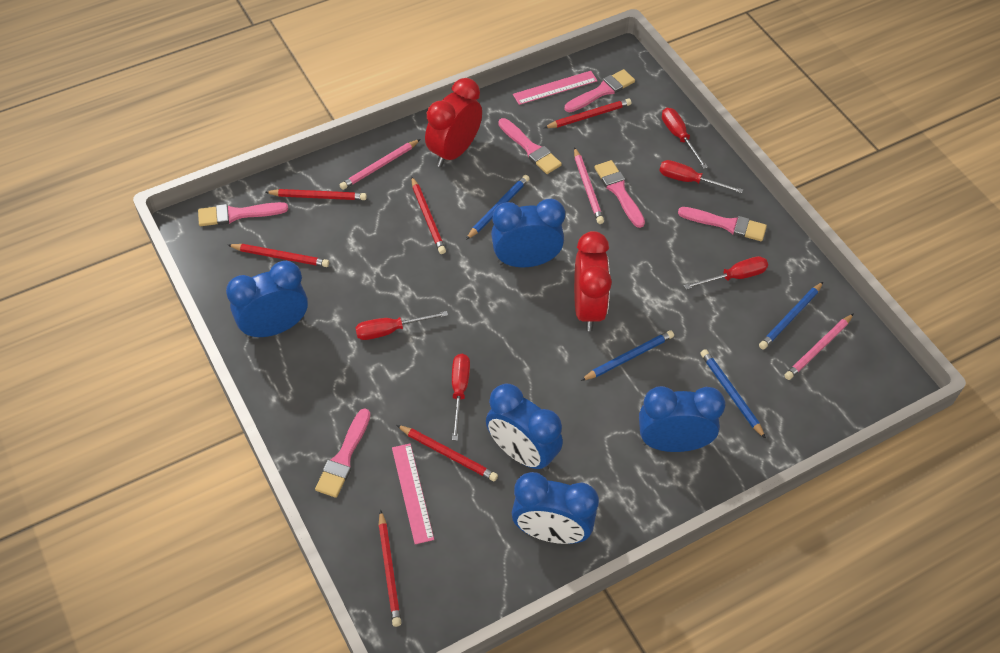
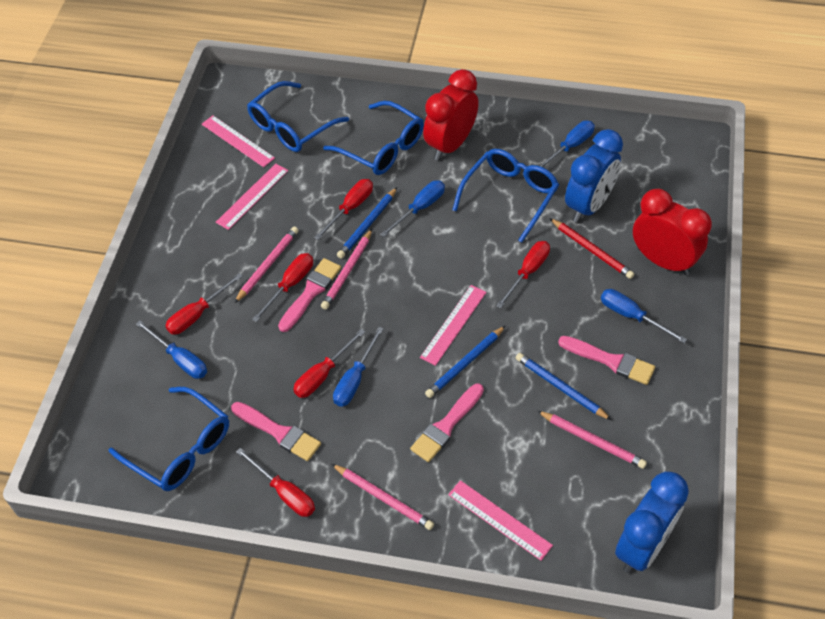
blue clock: [226,261,308,339] [486,384,563,471] [491,199,565,267] [512,472,599,544] [639,386,725,452] = 5 -> [565,129,623,223] [615,471,689,573] = 2
blue glasses: none = 0 -> [108,387,229,491] [247,81,349,152] [323,101,424,175] [452,149,559,243] = 4
blue pencil: [466,175,530,240] [581,330,674,381] [700,349,766,439] [759,282,823,349] = 4 -> [337,187,397,259] [425,326,505,398] [516,353,611,420] = 3
blue screwdriver: none = 0 -> [136,321,207,379] [333,327,384,407] [380,181,445,237] [540,121,595,167] [601,289,687,343] = 5
pink brush: [198,202,288,226] [315,408,371,498] [498,118,562,174] [565,69,635,112] [594,160,645,228] [678,207,767,241] = 6 -> [231,402,321,461] [278,258,341,332] [410,384,484,462] [558,336,655,385] = 4
pink pencil: [340,139,421,190] [574,147,604,224] [784,313,854,380] = 3 -> [235,226,299,303] [321,229,372,310] [332,464,434,530] [537,411,647,469] = 4
pink ruler: [392,444,434,544] [513,71,598,105] = 2 -> [201,116,275,167] [216,164,288,230] [420,285,486,366] [448,480,553,561] = 4
red pencil: [228,244,329,267] [265,189,367,200] [378,510,401,627] [397,425,498,482] [411,176,446,254] [544,99,631,128] = 6 -> [550,218,634,279] = 1
red screwdriver: [355,311,448,340] [452,354,470,441] [659,160,743,193] [662,108,708,169] [684,256,768,290] = 5 -> [166,273,243,335] [236,448,315,517] [252,253,313,322] [293,329,365,398] [314,179,373,240] [496,241,550,308] = 6

